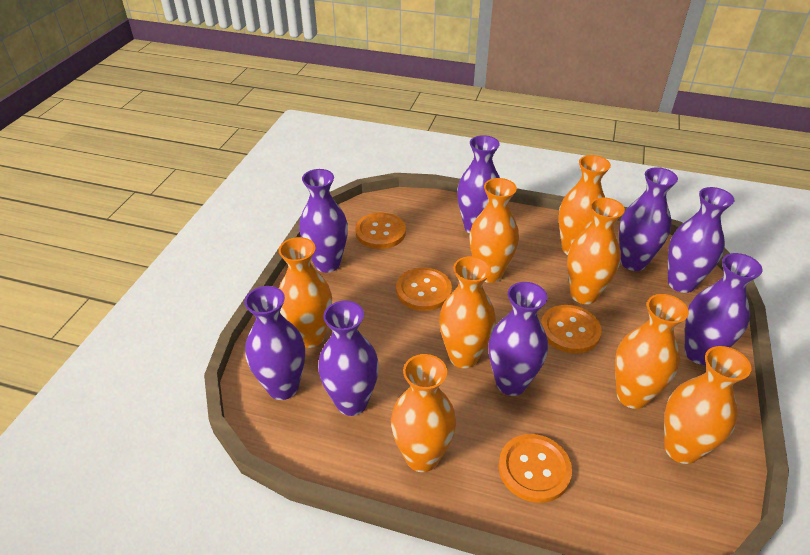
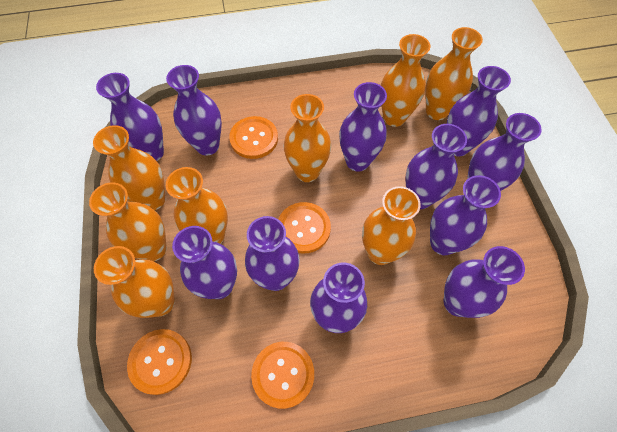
purple vase: [245,286,305,400] [299,169,348,273] [318,301,379,416] [457,135,500,234] [489,282,548,396] [619,167,678,271] [668,187,734,293] [684,253,763,365] = 8 -> [96,73,164,161] [166,65,222,156] [172,226,237,299] [245,216,300,291] [310,263,367,333] [339,82,387,171] [405,124,467,209] [430,175,501,255] [444,246,525,318] [447,66,511,156] [467,113,542,191] = 11

